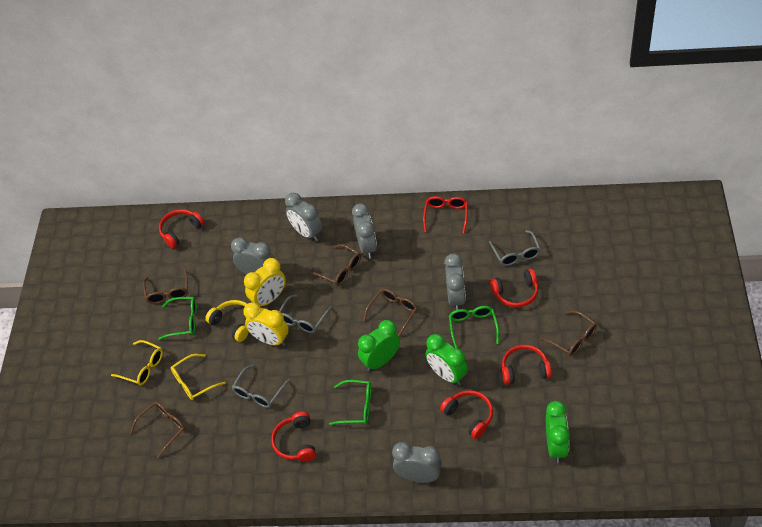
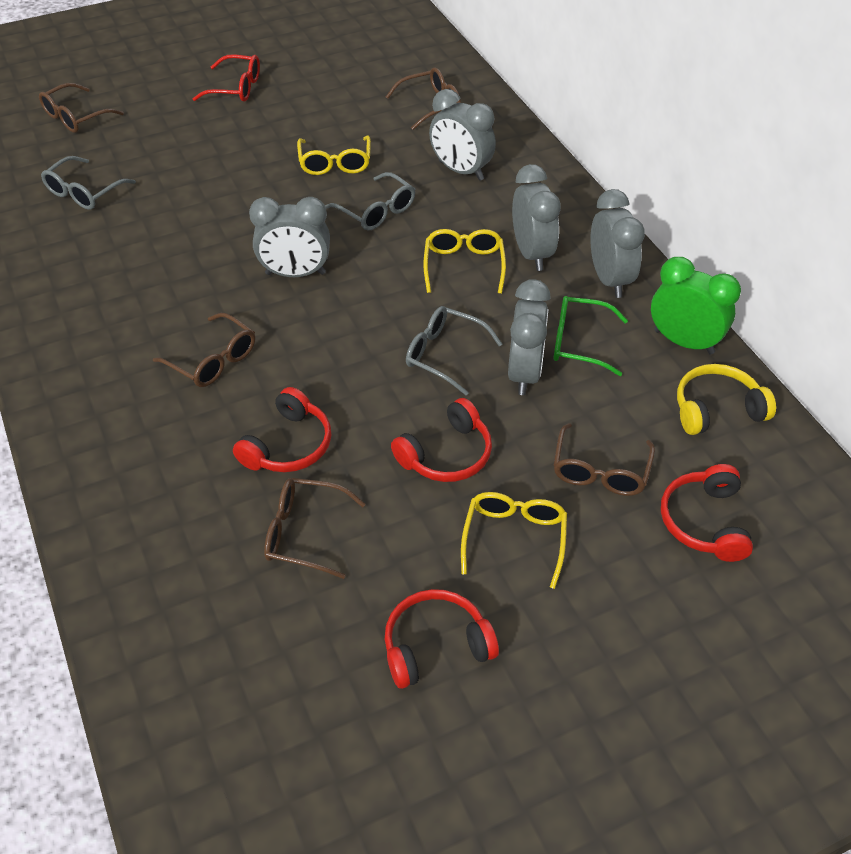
green clock: [358,320,400,371] [425,334,468,385] [546,401,570,463] = 3 -> [651,257,741,354] = 1
green glasses: [158,297,197,340] [329,380,372,425] [449,306,499,348] = 3 -> [554,296,628,376] = 1
red headphones: [159,209,204,248] [271,412,316,462] [440,390,493,439] [490,269,538,307] [502,345,552,385] = 5 -> [233,387,332,472] [385,589,499,689] [391,398,492,482] [661,464,753,562] = 4
yellow clock: [243,302,289,346] [244,258,286,306] = 2 -> none = 0
yellow glasses: [111,340,163,385] [171,354,225,400] = 2 -> [297,135,371,175] [423,229,506,294] [461,492,567,589] = 3

